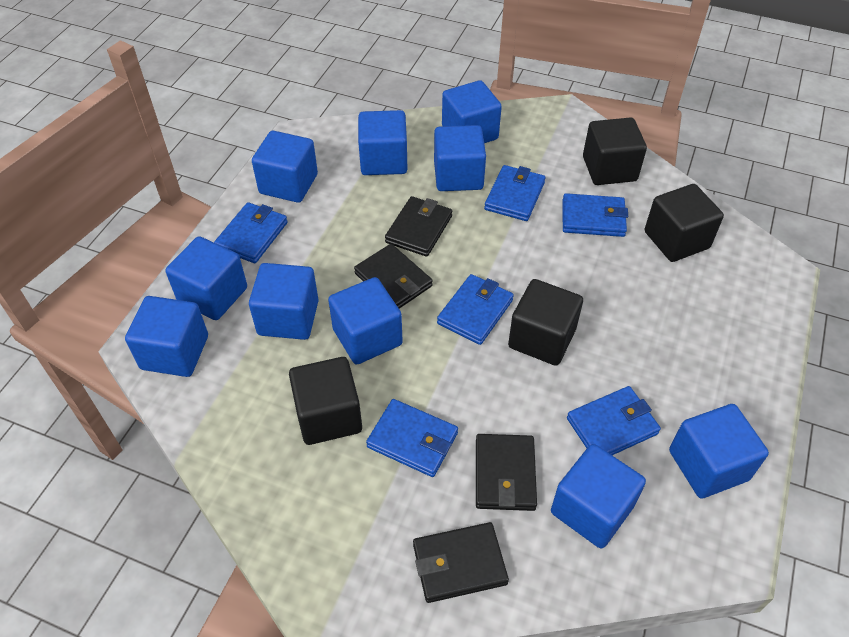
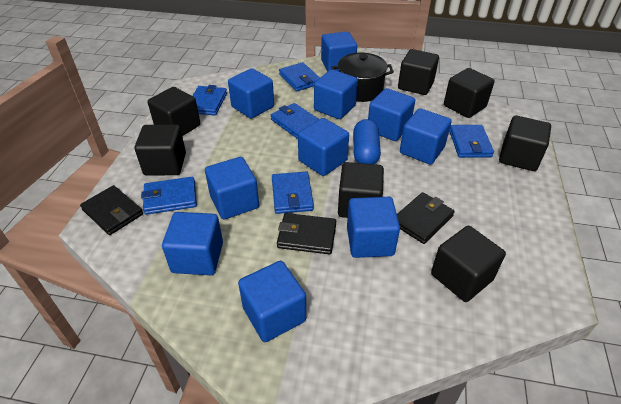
black cube: [289,357,362,445] [508,279,583,366] [583,118,647,185] [645,184,724,262] = 4 -> [135,125,186,175] [148,87,200,136] [338,162,384,218] [398,49,439,95] [431,226,506,302] [444,68,495,118] [499,116,551,171] = 7
black pot: none = 0 -> [331,53,394,102] = 1
black wallet: [354,244,433,309] [385,196,452,257] [413,522,509,603] [476,434,537,511] = 4 -> [80,185,143,235] [277,213,336,254] [397,192,455,244] = 3
blue capsule: none = 0 -> [353,119,381,164] = 1

